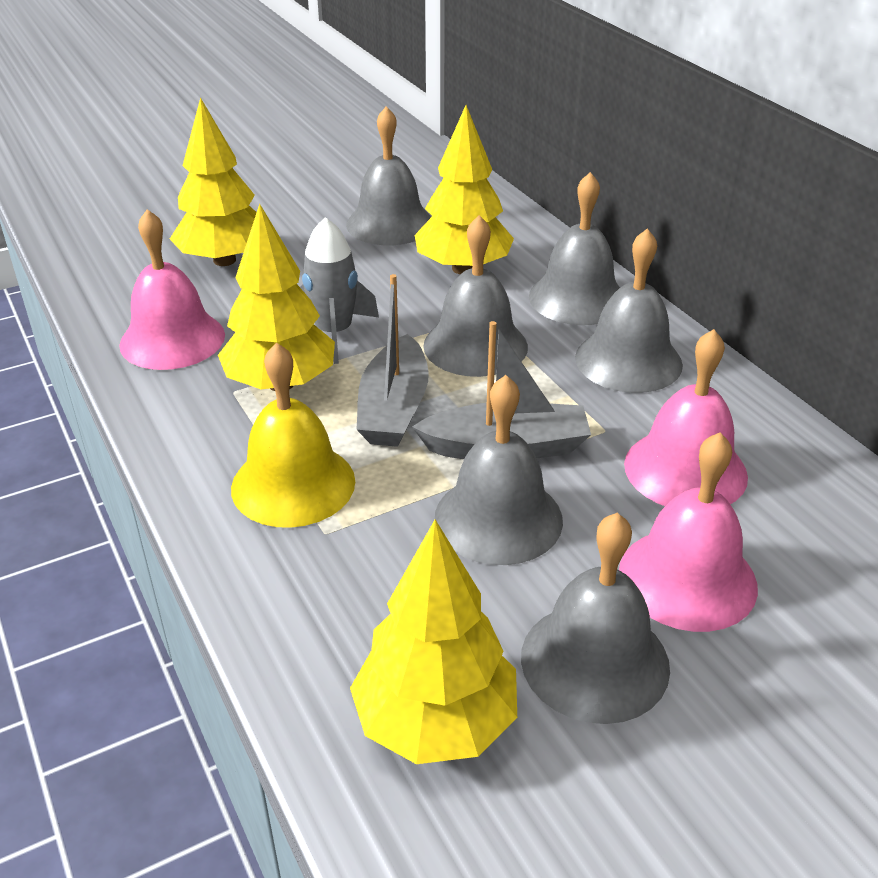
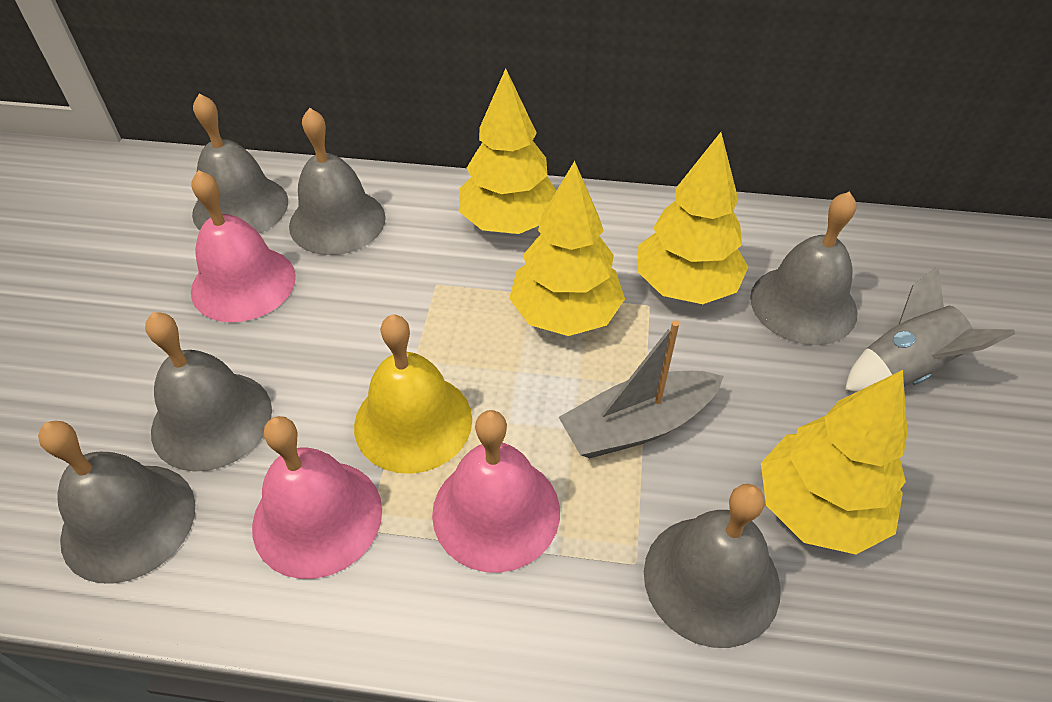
grey boat: [356,274,429,447] [412,321,591,459] = 2 -> [559,321,724,458] = 1

